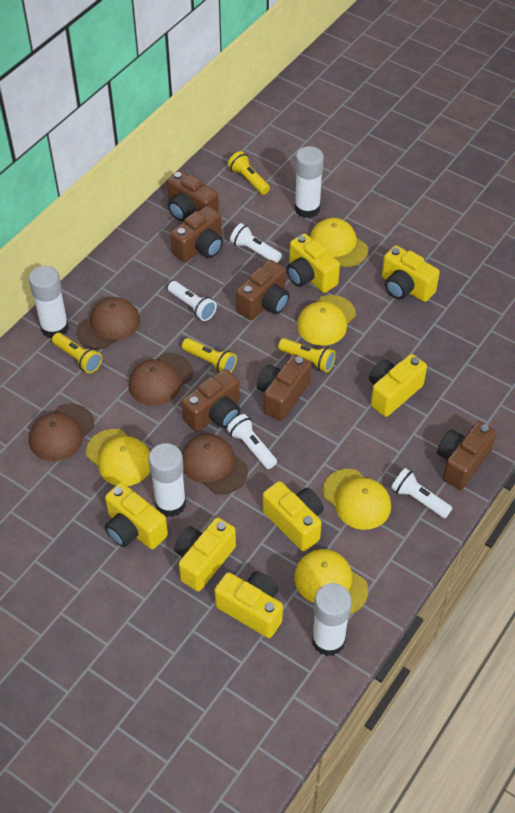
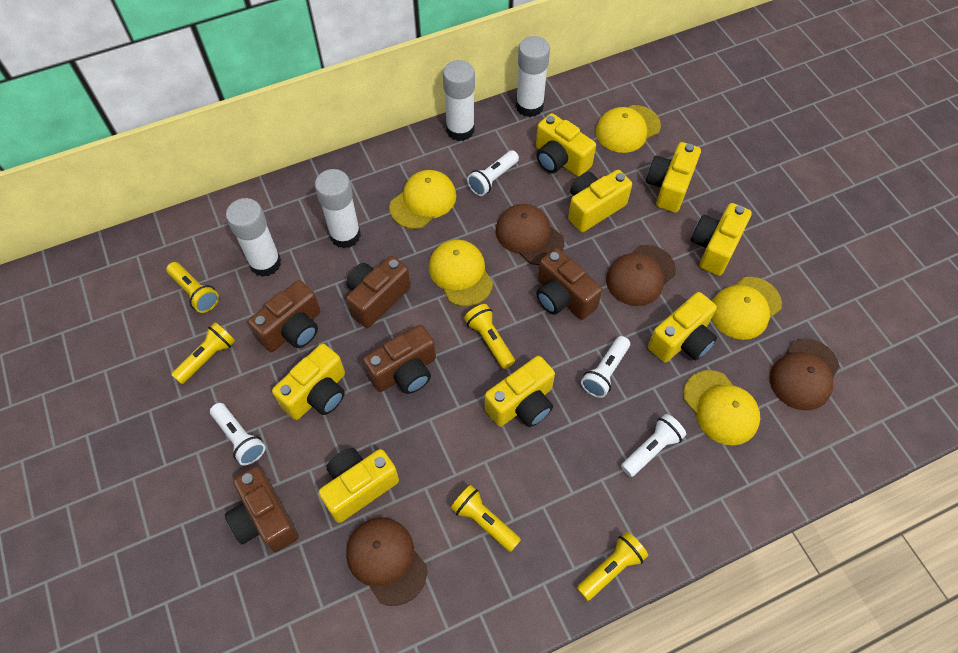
brown camera: [167,170,219,221] [170,206,223,263] [182,369,240,432] [236,260,290,320] [257,354,312,421] [437,421,497,490] = 6 -> [225,467,299,552] [248,280,320,352] [346,256,411,328] [363,325,436,394] [536,248,602,320] = 5
yellow camera: [105,483,168,549] [174,517,236,591] [214,572,283,638] [263,481,324,551] [286,233,340,293] [369,354,427,417] [382,246,440,302] = 7 -> [272,344,345,420] [318,448,399,523] [485,356,555,427] [536,113,596,177] [568,170,632,232] [646,142,701,213] [648,292,717,363] [691,203,752,276] = 8
yellow flashlight: [52,333,102,373] [182,338,237,373] [228,151,270,195] [278,338,336,373] = 4 -> [166,262,219,313] [171,322,235,384] [451,485,521,552] [464,304,515,369] [577,532,648,601] = 5

